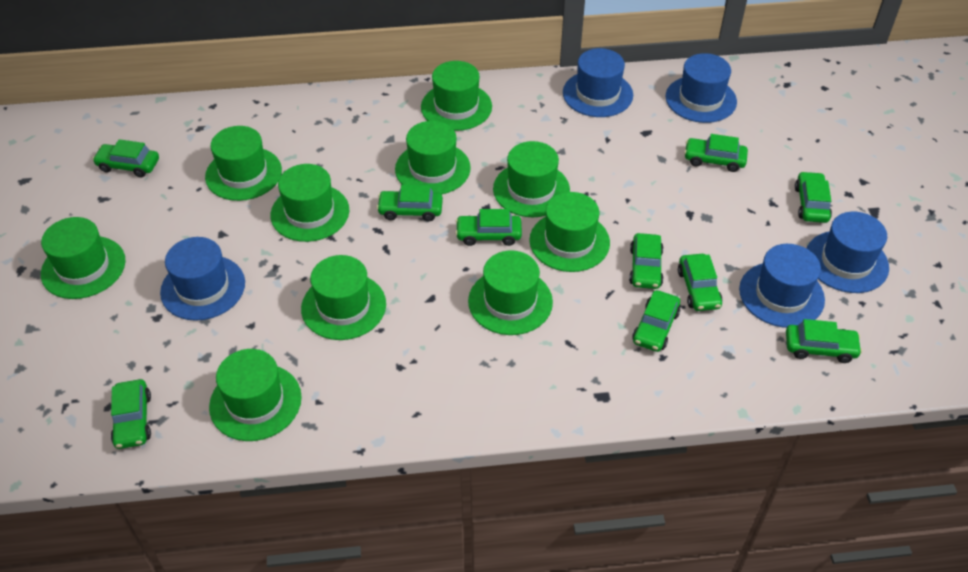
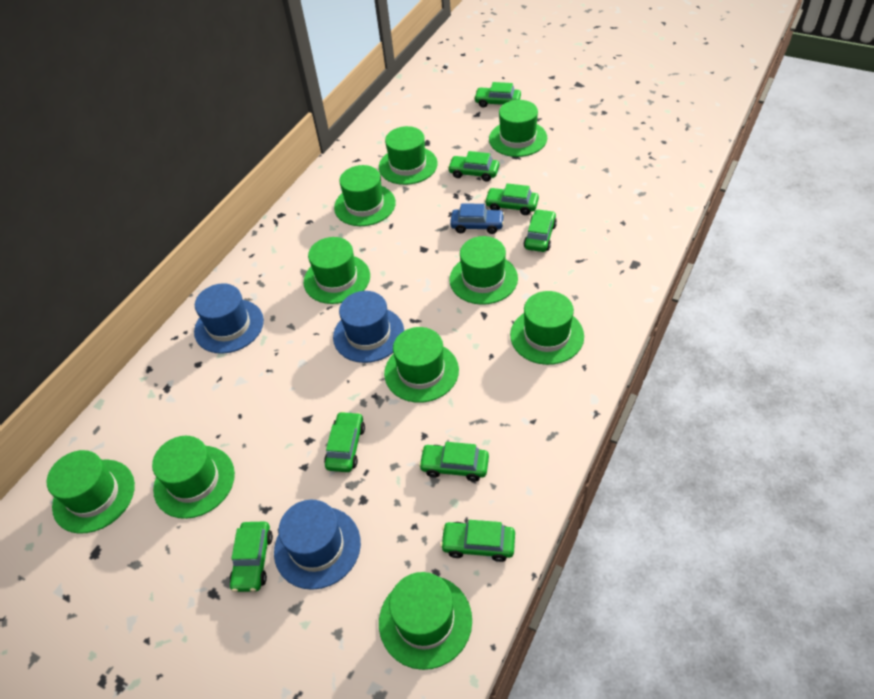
blue car: none = 0 -> [450,203,504,234] = 1
blue hat: [160,237,245,321] [563,48,633,117] [665,53,737,123] [739,244,825,328] [806,212,889,293] = 5 -> [194,283,264,354] [274,500,361,590] [333,291,404,363] = 3
green car: [92,139,159,177] [111,379,151,449] [377,185,443,221] [455,209,522,246] [629,233,663,289] [632,290,680,352] [678,254,722,311] [684,134,748,172] [786,319,862,363] [795,171,832,223] = 10 -> [229,522,273,592] [324,411,365,472] [419,442,489,482] [440,520,515,562] [448,151,499,181] [474,82,521,108] [485,183,539,215] [524,209,557,252] = 8

